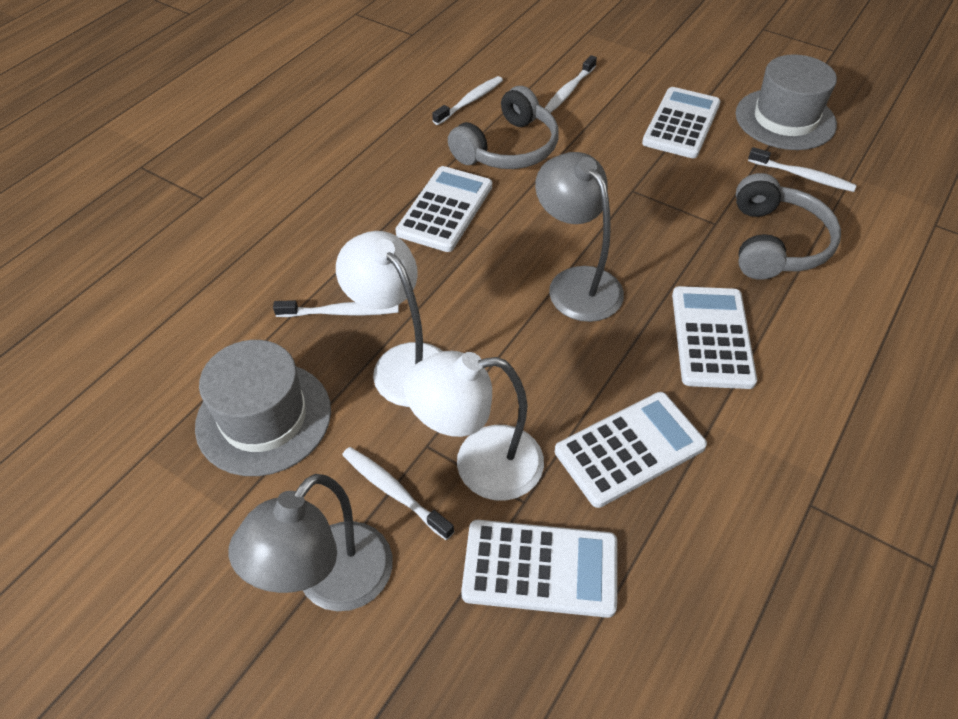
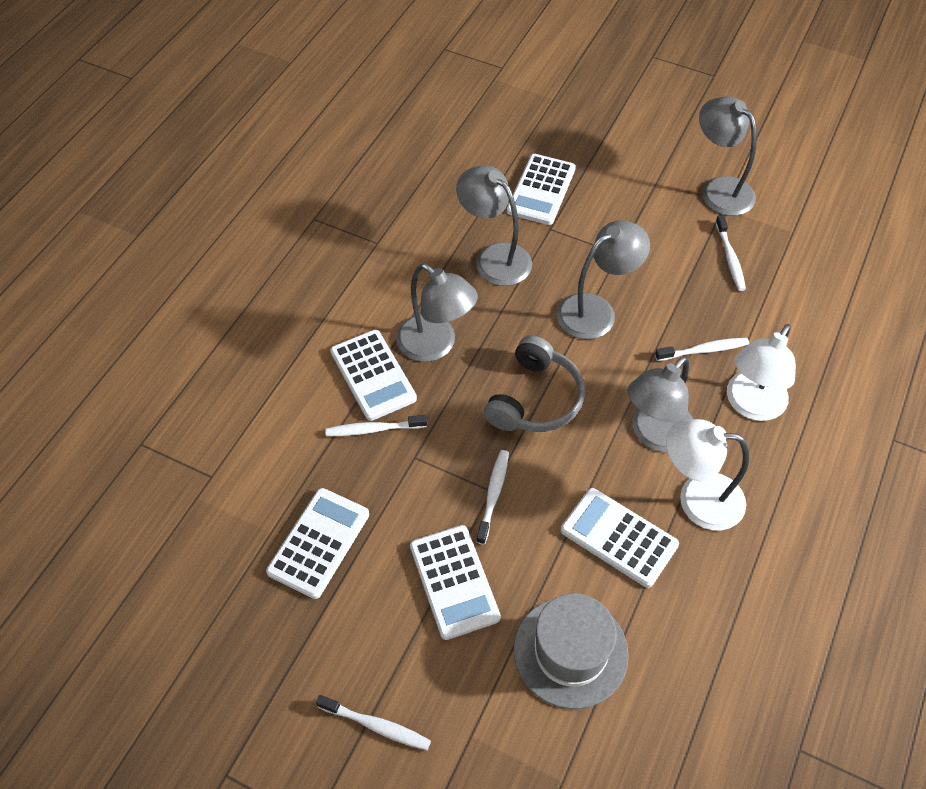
grey hat: [195,340,331,476] [736,54,837,150] = 2 -> [514,594,629,709] = 1
grey headphones: [448,86,559,169] [736,173,841,280] = 2 -> [484,335,585,432] = 1
grey lamp: [228,474,393,611] [535,152,624,322] = 2 -> [396,264,478,362] [456,165,532,286] [557,220,650,339] [627,356,693,452] [699,96,757,216] = 5

